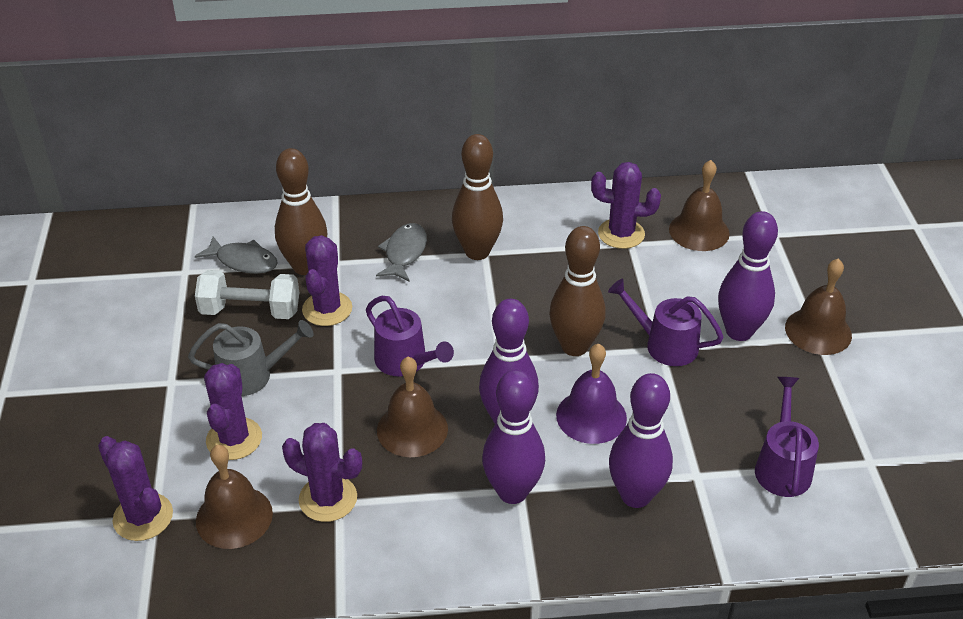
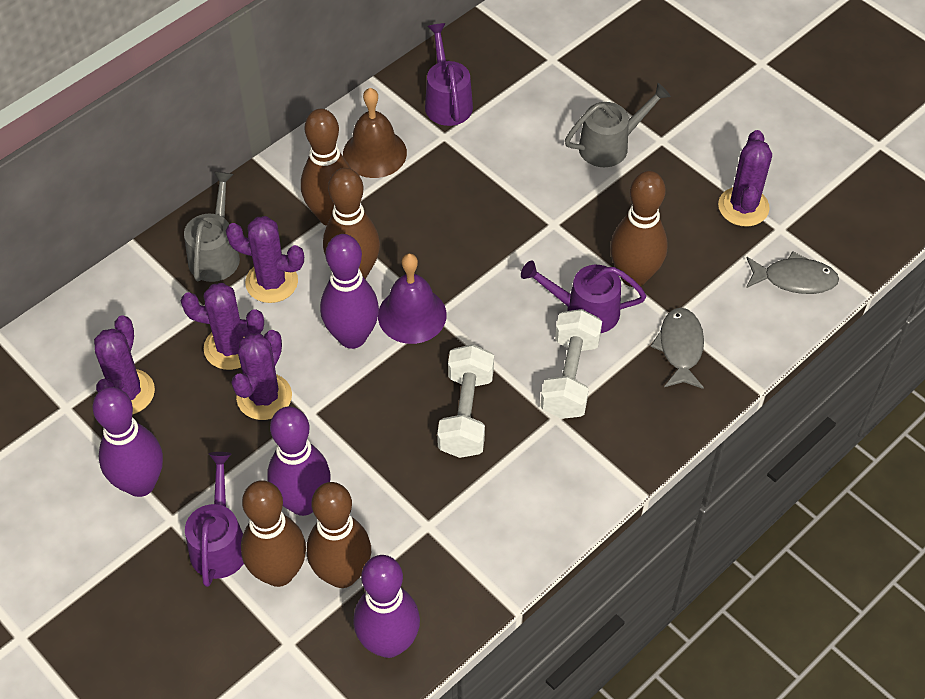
brown bell: [196,445,273,549] [377,357,448,457] [669,160,730,251] [785,258,852,355] = 4 -> [343,88,407,178] = 1
brown bowling pin: [275,148,327,275] [452,134,503,260] [549,226,606,356] = 3 -> [241,480,306,587] [301,109,351,226] [307,482,371,588] [323,168,380,279] [610,171,668,287] = 5
grey watering can: [188,320,314,396] = 1 -> [184,172,240,282] [565,83,671,167] = 2
white dumbbell: [195,270,299,319] = 1 -> [437,344,494,458] [540,309,602,419] = 2

